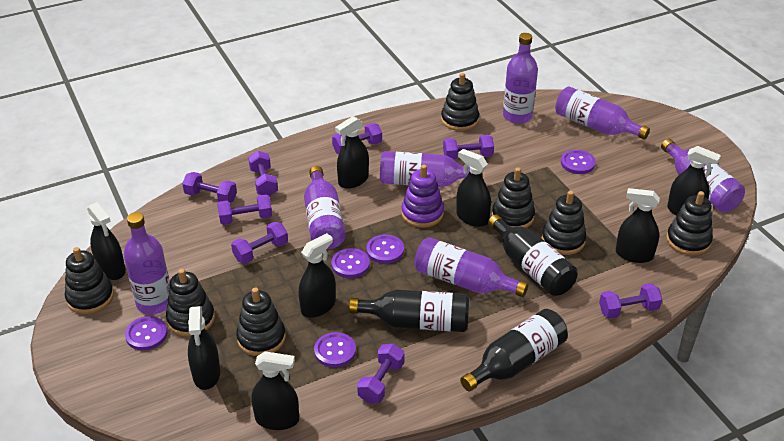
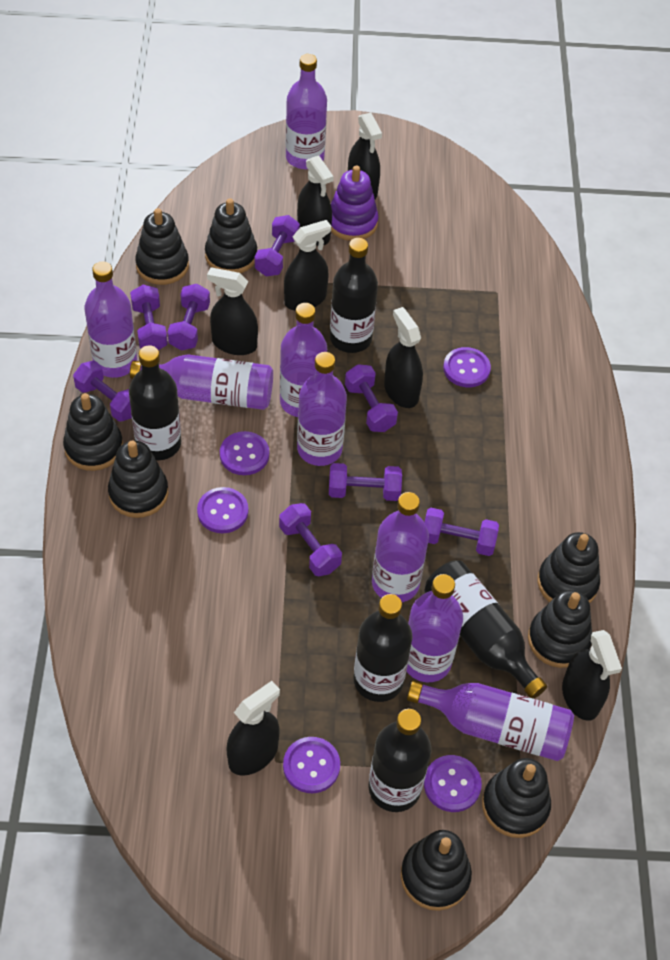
black bottle: [349,290,469,332] [460,309,568,392] [488,214,577,296] = 3 -> [129,345,181,460] [330,238,378,353] [353,594,412,702] [368,709,431,812] [424,560,547,699] = 5
black spray bottle: [87,202,126,280] [188,306,220,390] [252,351,299,430] [299,233,336,318] [335,116,369,189] [456,149,491,227] [616,188,660,263] [667,146,721,216] = 8 -> [207,267,258,355] [226,681,280,776] [284,220,331,311] [297,156,334,246] [348,113,382,199] [384,307,423,408] [562,630,622,721] = 7
black stacking toy: [65,247,114,314] [166,269,215,337] [236,288,286,356] [441,73,479,131] [492,167,535,228] [542,191,586,255] [666,191,713,256] = 7 -> [63,393,123,471] [108,440,168,518] [135,208,189,285] [205,198,257,273] [401,830,472,911] [482,758,551,838] [528,590,592,668] [537,532,600,603] = 8
purple bottle: [124,212,170,315] [304,166,346,249] [380,151,483,187] [414,237,528,297] [503,33,538,124] [555,87,650,140] [661,139,745,212] = 7 -> [84,261,137,378] [130,354,273,410] [280,303,327,417] [286,54,327,169] [297,352,347,466] [372,492,429,602] [407,574,463,682] [407,680,574,761] = 8

